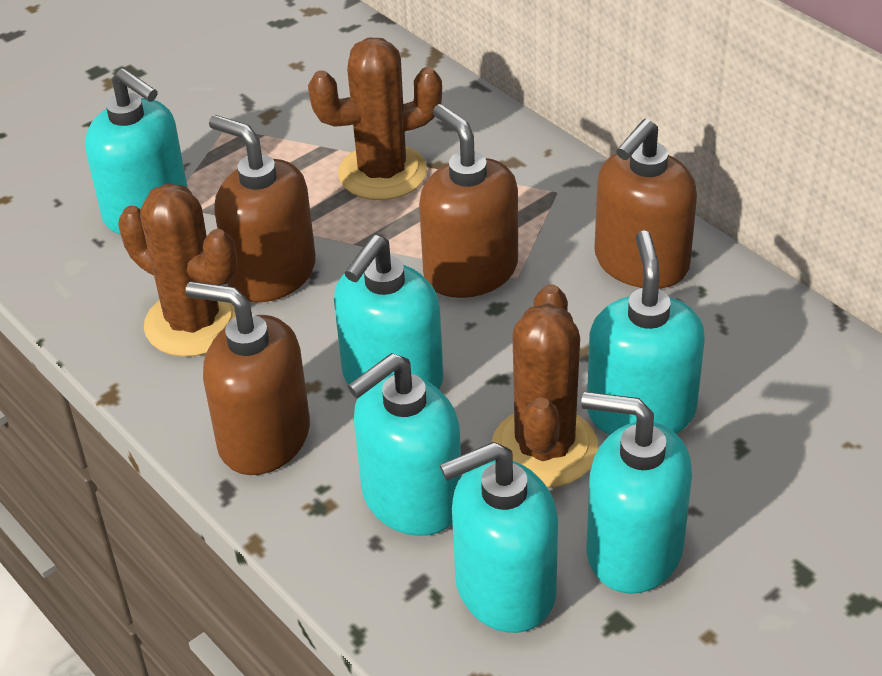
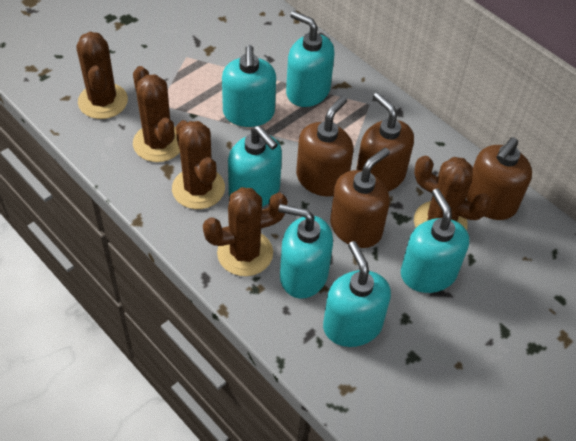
brown cactus: [118,183,237,357] [308,38,442,200] [491,284,599,488] = 3 -> [76,32,128,119] [133,66,180,162] [172,120,225,209] [203,187,288,276] [414,156,491,230] = 5

